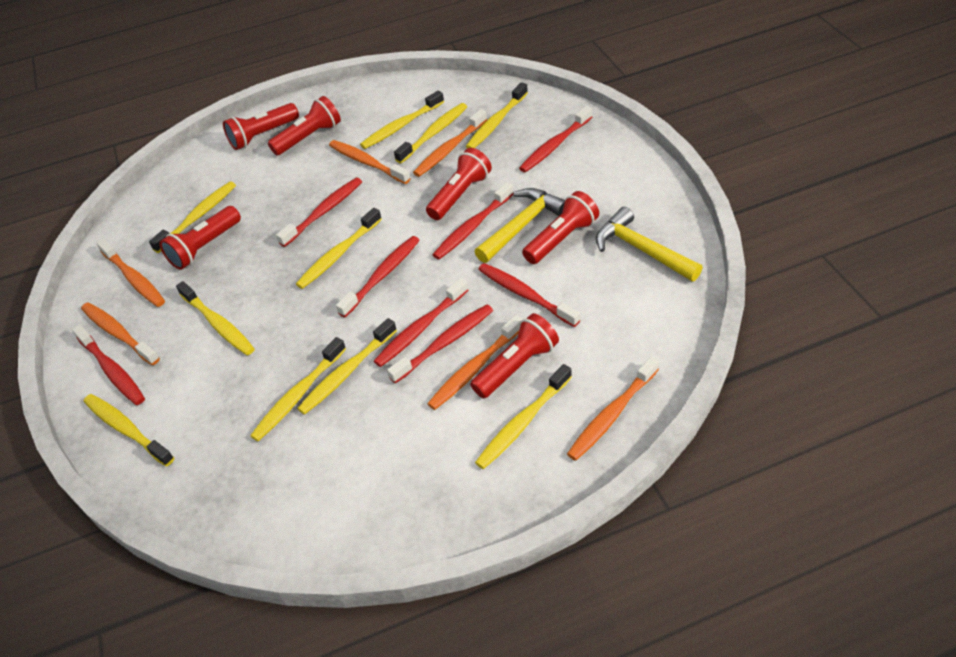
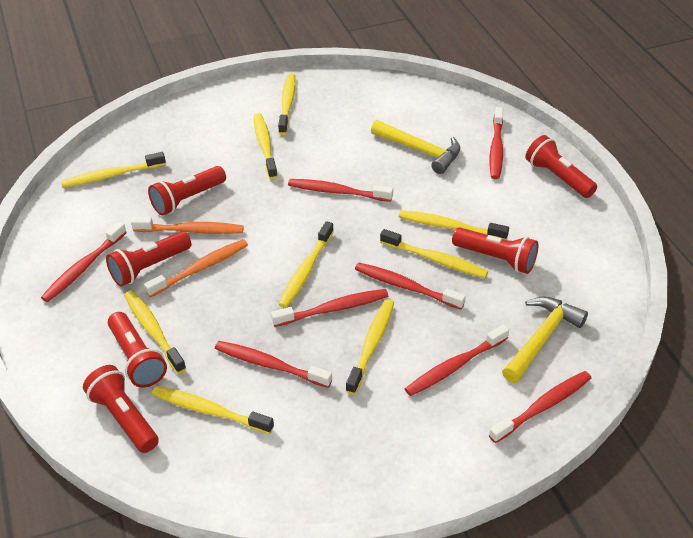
orange toothbrush: [81,303,160,365] [96,239,165,307] [329,140,411,184] [413,109,487,177] [427,315,523,410] [567,356,659,461] = 6 -> [131,217,244,234] [144,239,248,297] = 2
yellow toothbrush: [84,394,174,466] [149,181,236,253] [176,281,255,356] [250,337,346,441] [296,208,382,289] [297,318,397,415] [360,90,444,149] [394,103,467,163] [466,82,528,148] [475,364,572,469] = 10 -> [61,152,166,188] [124,291,186,374] [152,386,274,434] [254,113,278,179] [278,74,296,135] [279,221,334,308] [346,299,394,394] [380,229,488,278] [399,210,509,240] = 9

